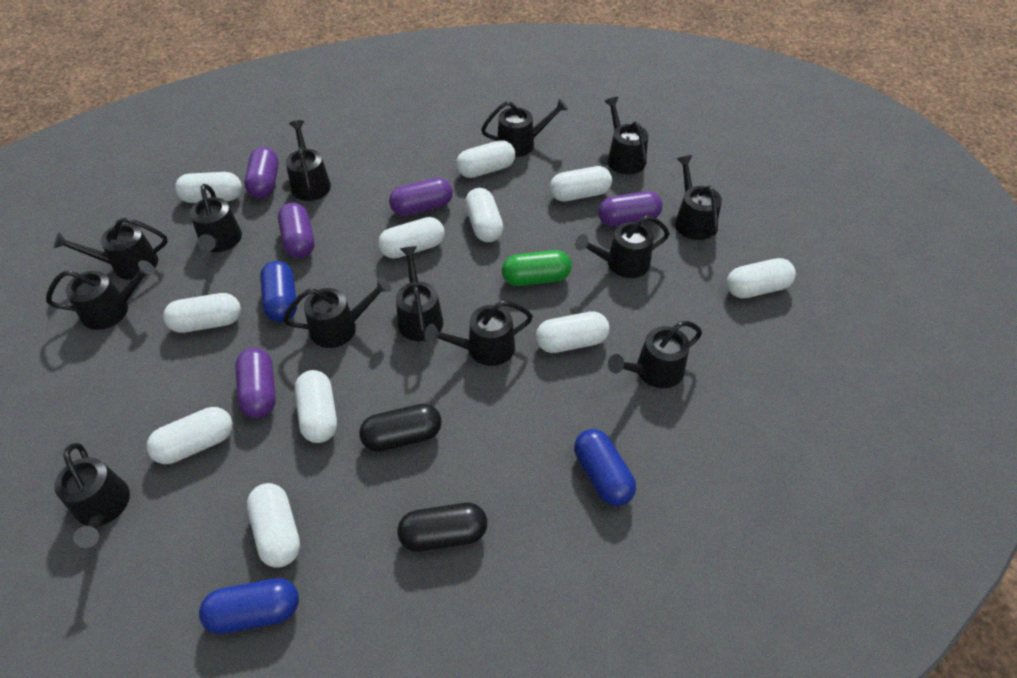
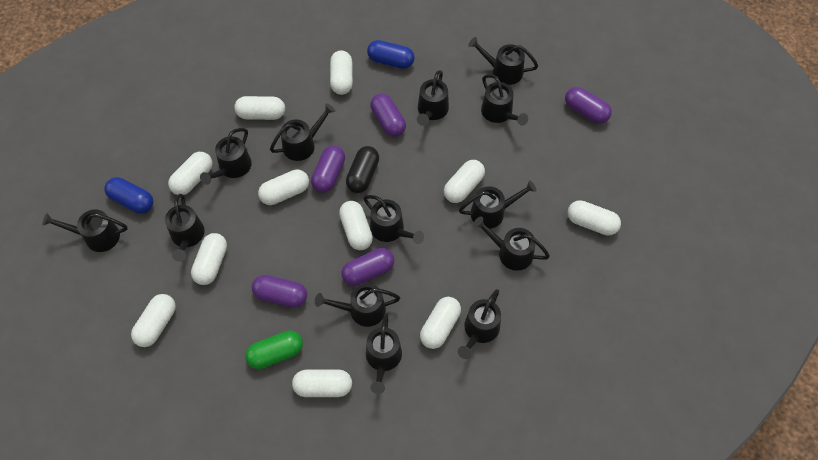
black capsule: [359,403,442,452] [397,503,487,552] = 2 -> [346,146,379,193] = 1
blue capsule: [199,578,299,634] [260,261,297,322] [574,429,636,506] = 3 -> [104,177,153,214] [367,40,415,69] = 2

